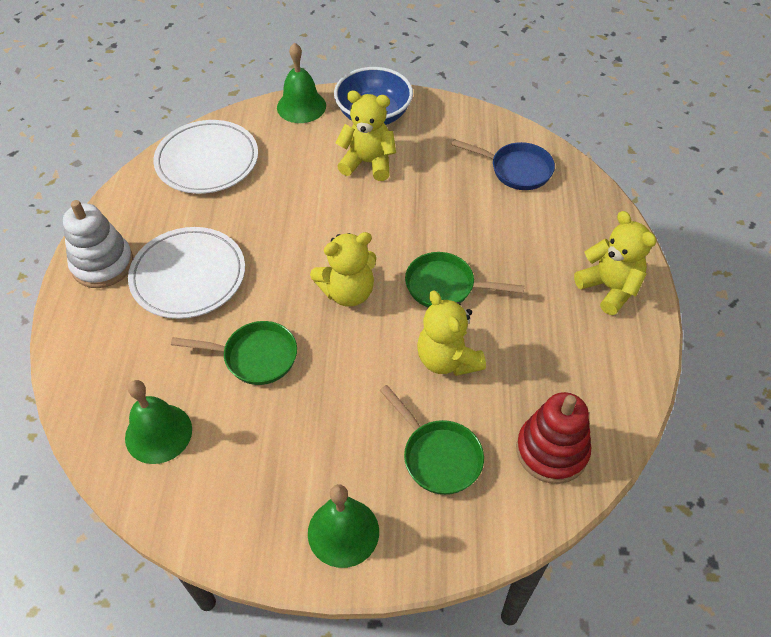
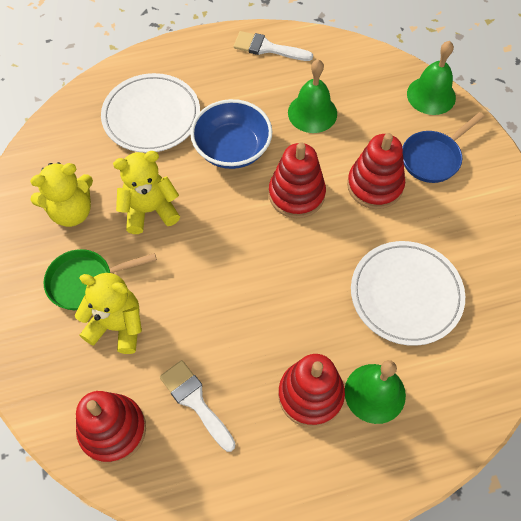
green pan: [171,321,297,385] [380,385,484,495] [405,252,524,308] = 3 -> [44,249,157,310] = 1
red stacking toy: [516,392,591,484] = 1 -> [76,391,146,464] [269,143,326,218] [278,354,345,428] [347,133,405,209] = 4
white brush: none = 0 -> [160,360,236,452] [233,31,313,61] = 2
white stacking toy: [63,200,133,288] = 1 -> none = 0
yellow teddy bear: [310,232,376,307] [335,91,396,181] [417,291,486,376] [574,211,656,315] = 4 -> [30,162,93,227] [75,273,142,354] [113,151,180,234] = 3

